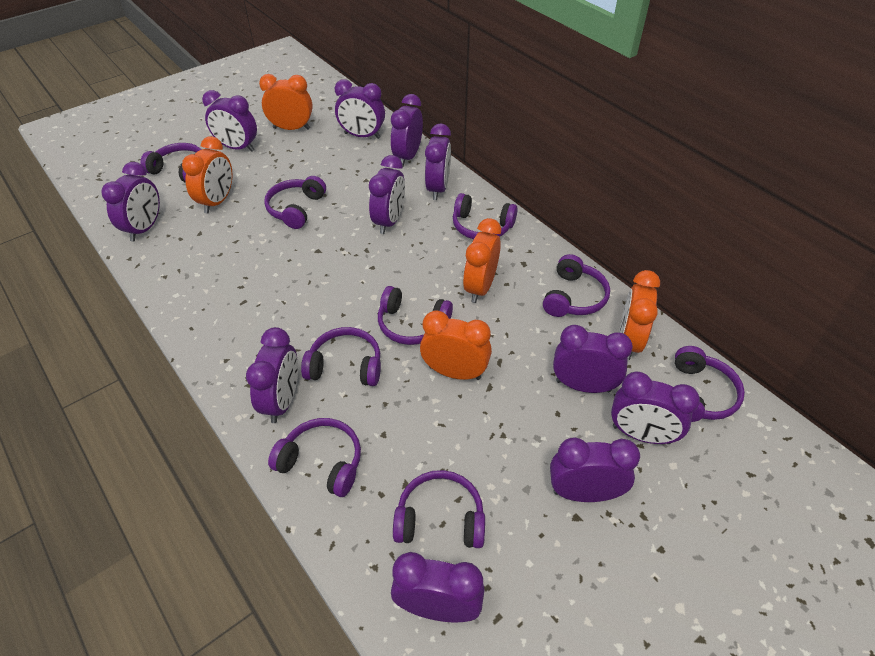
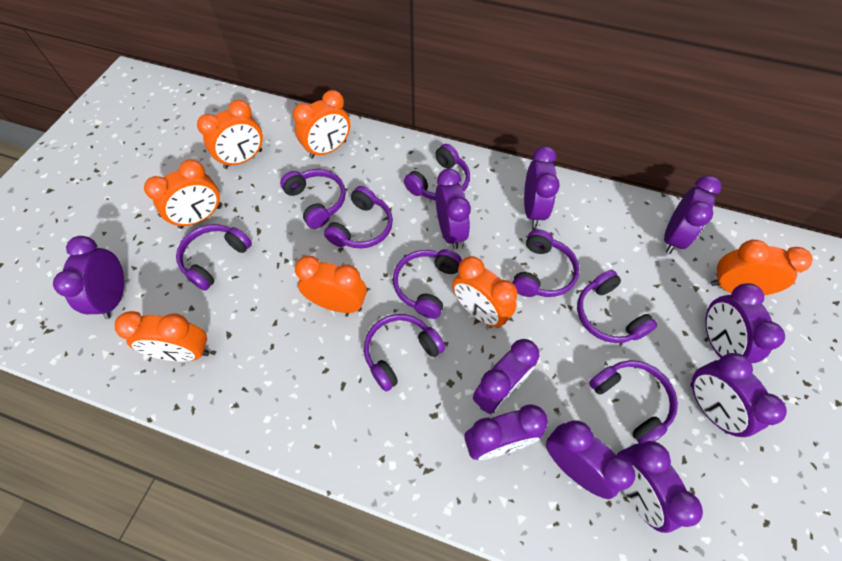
orange clock: [182,136,232,213] [259,74,313,130] [420,310,492,380] [463,218,501,303] [619,270,660,360] = 5 -> [115,311,210,362] [144,159,221,229] [197,100,263,169] [293,90,350,159] [295,256,367,313] [452,256,517,328] [711,240,813,295] = 7
purple clock: [101,162,160,241] [202,90,257,152] [246,327,298,423] [335,79,385,139] [369,155,405,234] [391,94,423,167] [391,552,485,623] [425,123,451,200] [550,437,640,502] [553,325,633,393] [611,371,700,444] = 11 -> [53,236,124,319] [435,168,471,249] [464,404,548,460] [473,339,540,414] [524,146,560,227] [546,421,636,499] [617,441,703,533] [664,175,721,254] [690,353,787,437] [705,283,785,363] = 10

